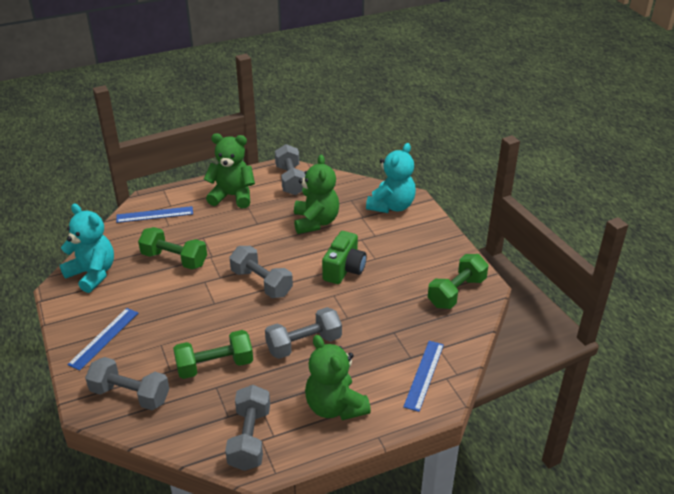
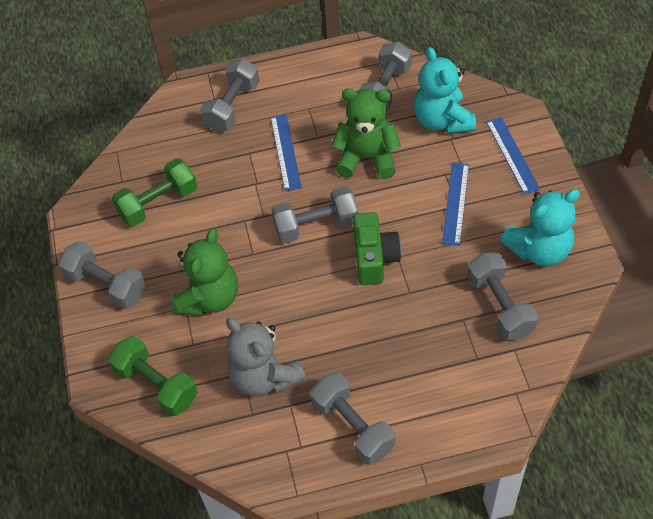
green dumbbell: [138,227,207,269] [173,330,253,379] [428,254,488,309] = 3 -> [108,336,197,416] [112,158,197,227] = 2
green teddy bear: [204,133,255,208] [294,155,339,234] [305,335,371,420] = 3 -> [171,229,238,316] [331,88,401,179] = 2
grey dumbbell: [85,357,169,410] [225,385,270,471] [229,246,293,298] [265,307,342,359] [275,144,305,195] = 5 -> [58,241,146,309] [200,58,259,132] [271,186,358,243] [311,372,395,465] [359,41,412,113] [467,252,538,340] = 6
grey teddy bear: none = 0 -> [226,318,306,397] = 1

